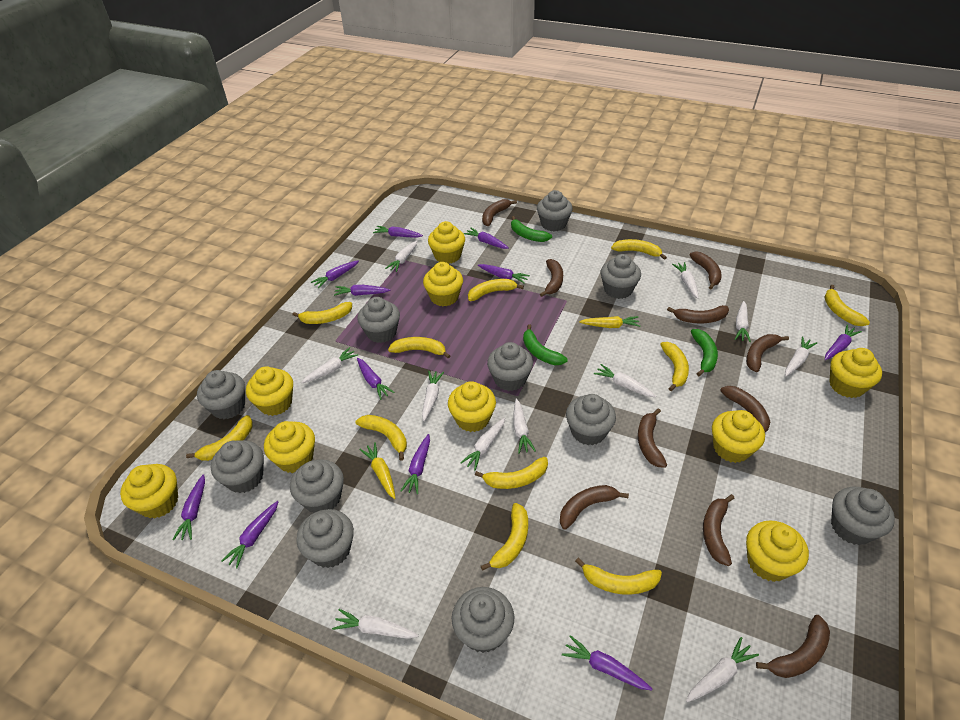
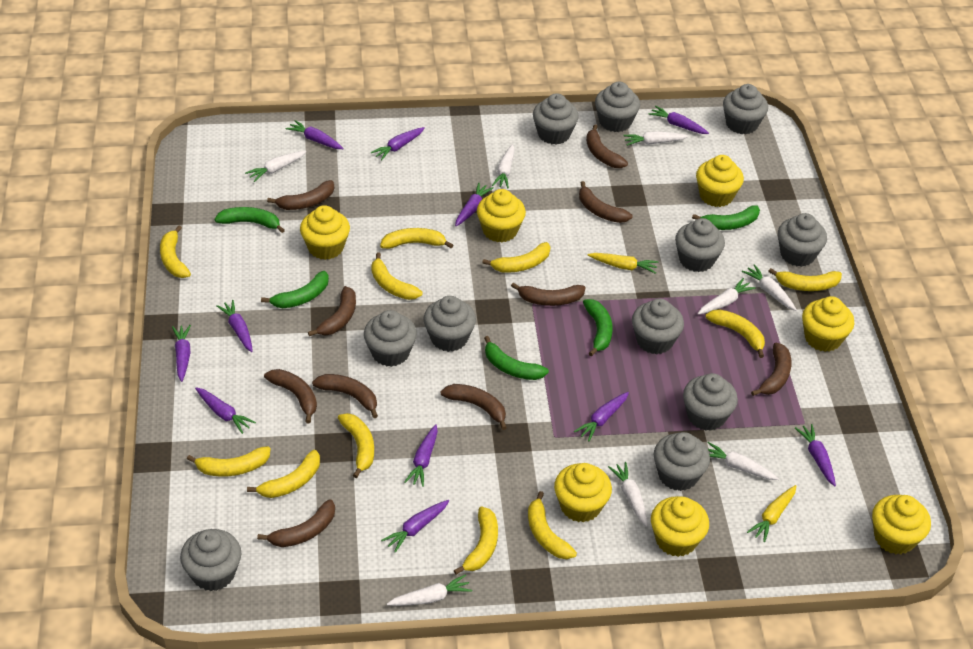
green banana: [511,216,552,242] [523,324,568,365] [691,329,718,376] = 3 -> [215,207,285,233] [261,271,329,308] [484,336,549,380] [583,299,613,356] [692,205,760,230] = 5
white carrot: [301,347,358,383] [332,609,419,639] [385,240,417,272] [422,371,444,421] [460,418,505,470] [513,398,536,454] [594,364,656,397] [672,262,699,299] [686,637,759,702] [735,301,751,342] [785,336,817,376] = 11 -> [245,151,306,182] [387,574,472,606] [492,144,515,188] [608,462,648,527] [623,131,689,146] [698,278,756,315] [707,442,779,480] [742,264,797,311] = 8
yellow cupcake: [120,464,178,519] [246,366,293,416] [264,421,315,473] [423,262,463,306] [428,221,465,264] [448,381,496,432] [712,410,765,463] [746,520,809,582] [830,348,882,398] = 9 -> [300,205,350,260] [477,189,526,243] [554,463,612,523] [651,496,709,557] [696,155,744,207] [802,296,854,352] [872,495,931,554] = 7

